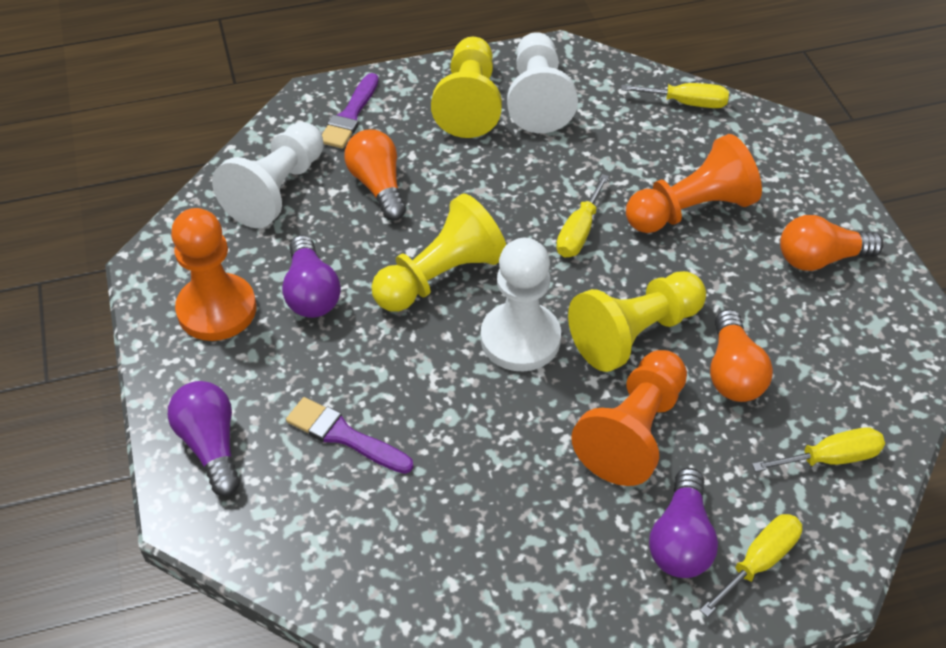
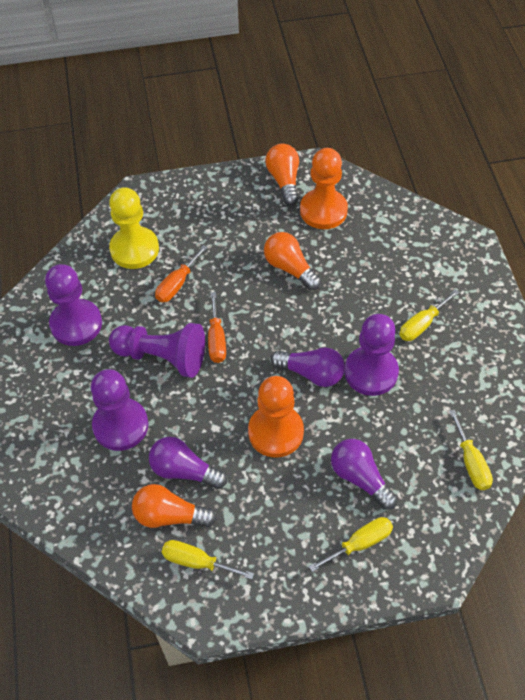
orange pawn: [171,208,256,341] [571,350,687,486] [626,134,762,233] = 3 -> [248,376,304,458] [300,148,348,229] = 2
orange screwdriver: none = 0 -> [155,245,208,302] [208,292,226,363] = 2
purple brush: [286,397,413,474] [322,73,379,149] = 2 -> none = 0
purple pawn: none = 0 -> [45,264,102,346] [91,369,148,451] [109,323,205,378] [344,314,399,396] = 4
white pawn: [212,122,324,228] [481,238,561,371] [507,32,578,133] = 3 -> none = 0
yellow pawn: [371,193,506,312] [431,37,502,138] [568,271,706,372] = 3 -> [109,187,159,269] = 1

